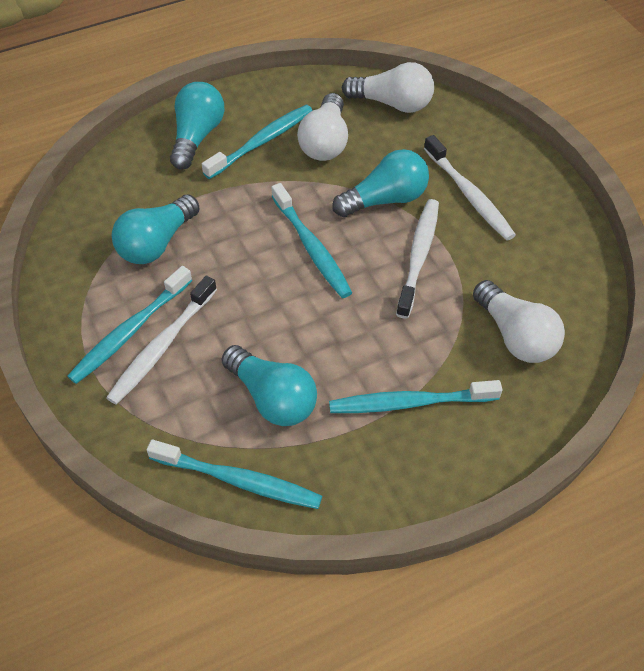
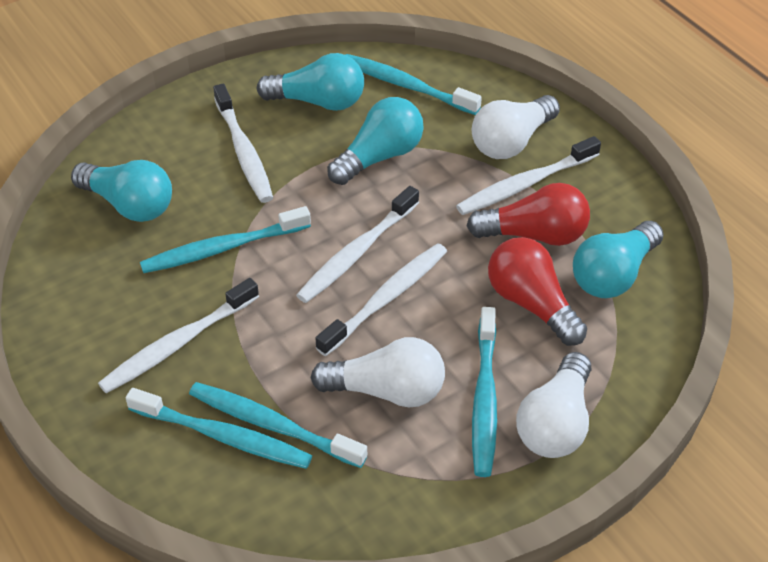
red light bulb: none = 0 -> [467,183,590,246] [488,237,587,346] = 2
white toothbrush: [106,276,217,405] [396,199,439,319] [424,135,516,240] = 3 -> [98,278,259,393] [213,84,273,203] [296,186,419,303] [315,243,447,356] [456,136,601,215] = 5

